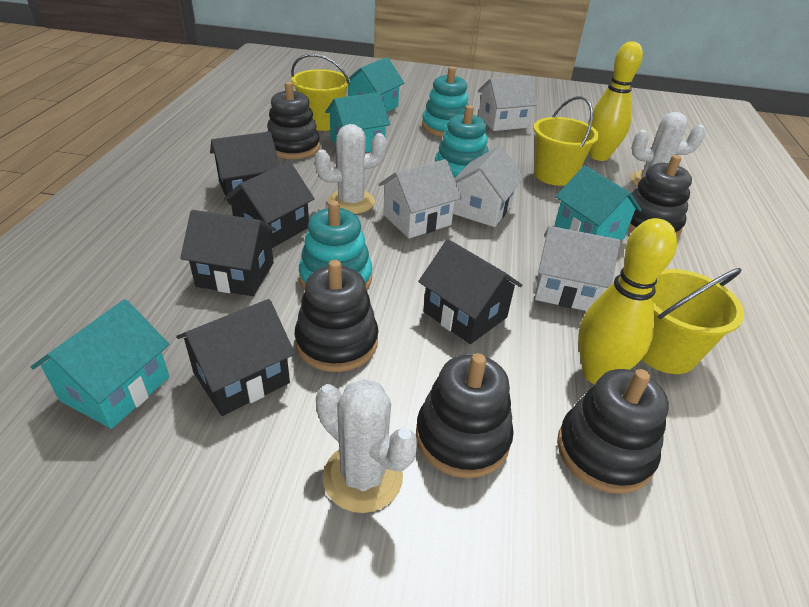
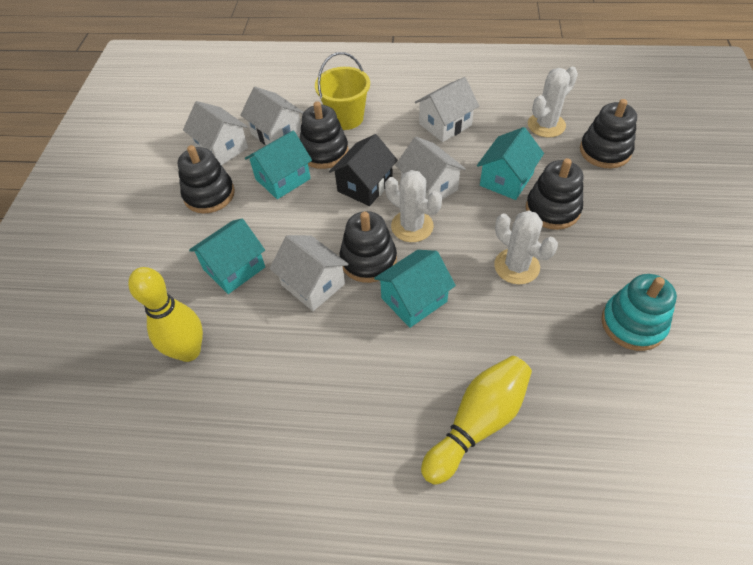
black house: [176,299,295,416] [180,210,276,296] [210,131,280,205] [223,162,315,248] [418,239,522,344] = 5 -> [329,134,398,206] = 1
turquoise stacking toy: [299,200,372,291] [422,66,469,137] [435,105,489,178] = 3 -> [601,274,677,351] = 1
white house: [379,159,462,238] [453,146,524,227] [478,76,537,131] [535,226,621,311] = 4 -> [183,101,248,165] [240,87,304,145] [269,235,349,311] [395,137,466,200] [415,77,479,142] = 5
yellow bucket: [291,54,350,131] [533,96,599,186] [642,268,744,374] = 3 -> [315,52,370,130] = 1

